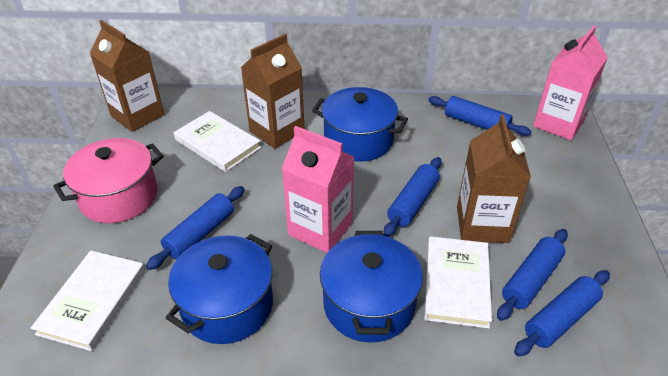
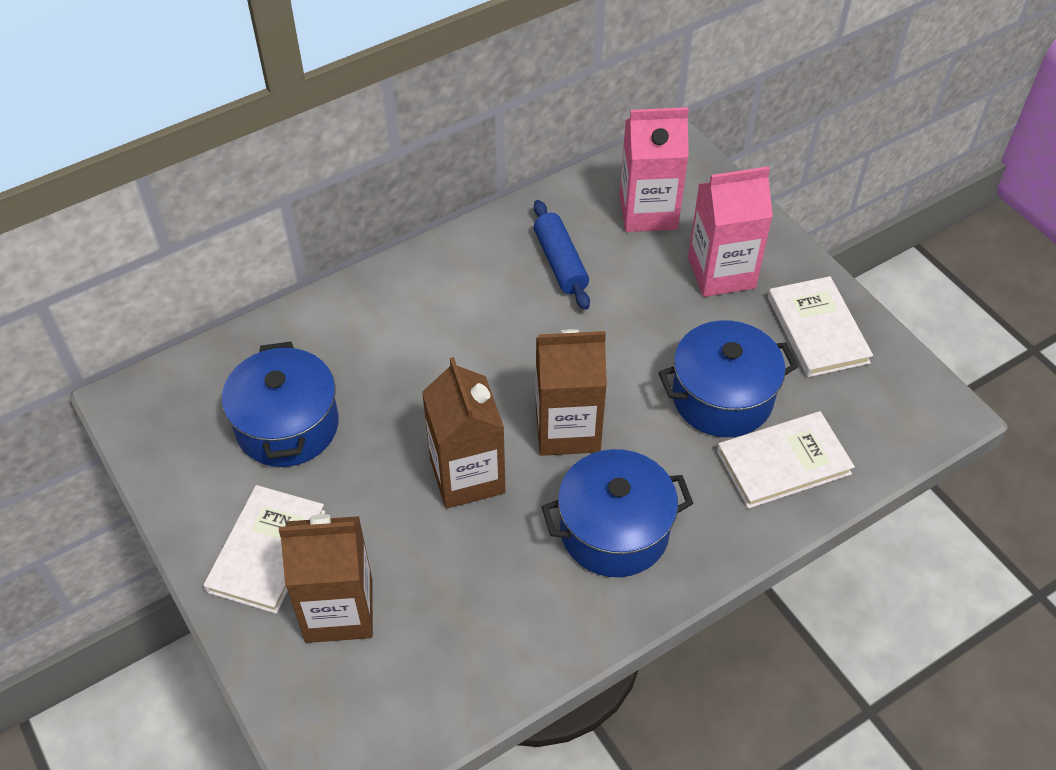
blue rolling pin: [146,186,245,270] [384,157,442,237] [428,96,532,136] [497,229,568,321] [514,270,610,356] = 5 -> [534,200,590,310] = 1
pink pot: [53,138,164,223] = 1 -> none = 0

